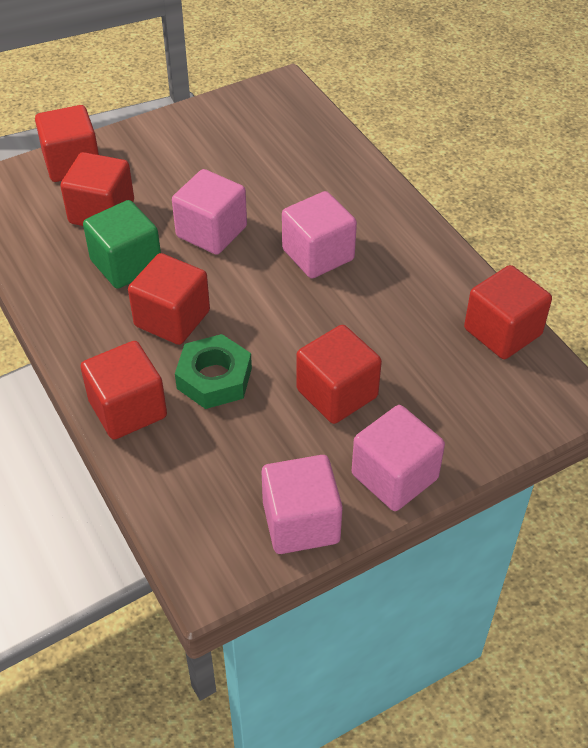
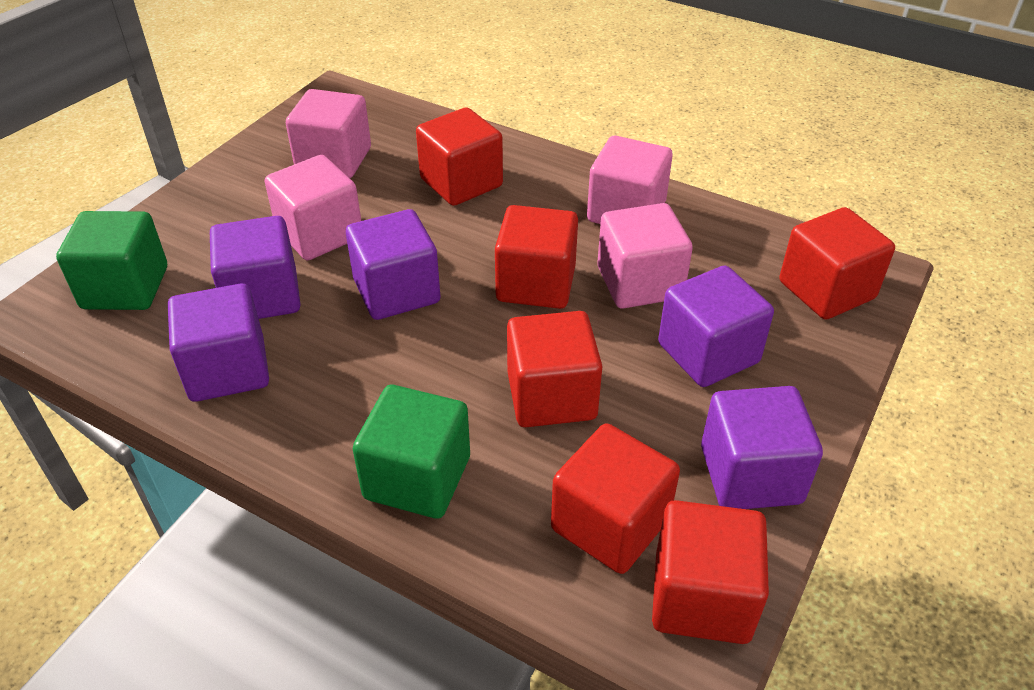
green cube: [83,200,161,289] = 1 -> [56,211,167,310] [353,385,470,519] = 2
green nut: [175,334,252,409] = 1 -> none = 0
purple cube: none = 0 -> [168,283,269,402] [210,216,300,319] [346,209,441,320] [658,266,774,387] [701,386,823,509] = 5

